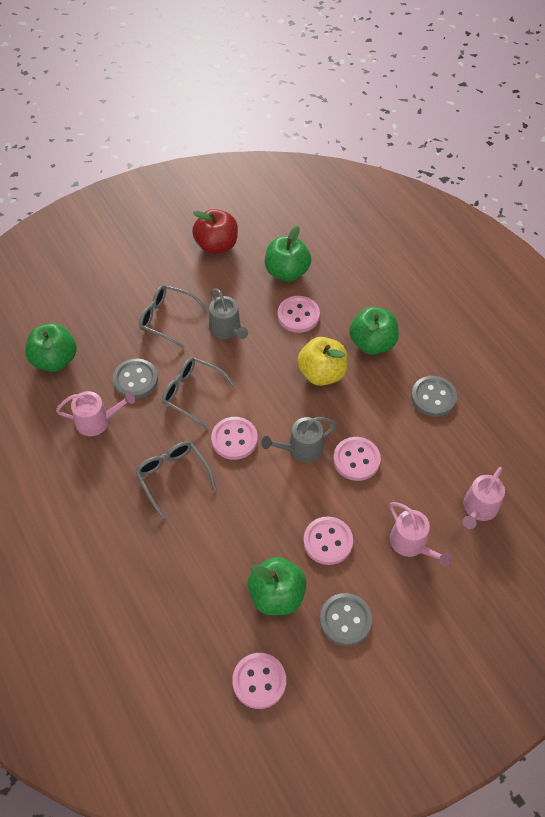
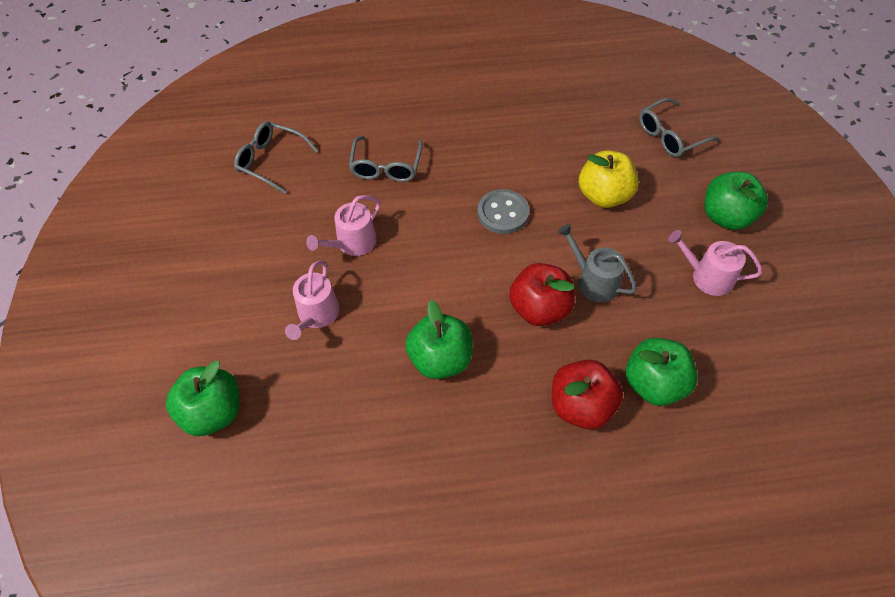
grey button: [113,359,158,399] [320,593,372,646] [411,376,457,417] = 3 -> [477,189,529,234] = 1
grey watering can: [209,288,248,339] [261,417,337,462] = 2 -> [557,224,637,302] = 1
pink button: [211,417,258,460] [232,653,286,709] [277,296,320,333] [303,516,353,565] [333,437,381,481] = 5 -> none = 0
red apple: [192,209,238,254] = 1 -> [509,263,575,326] [552,360,623,429] = 2

